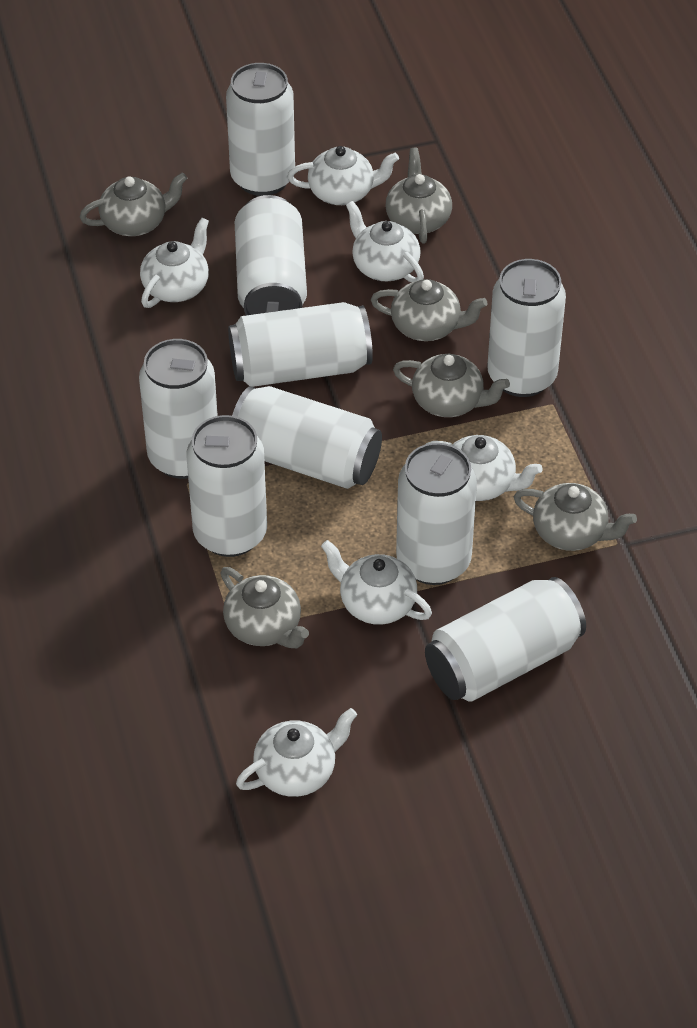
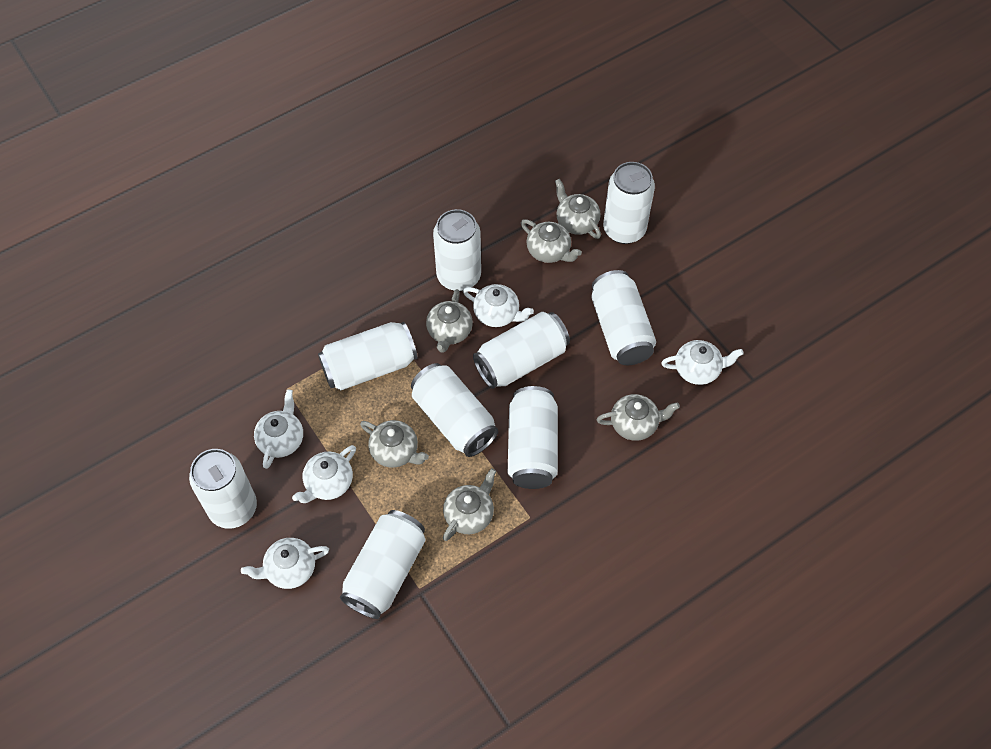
white teapot: [140,218,209,308] [236,708,357,797] [287,146,399,205] [321,540,432,625] [346,201,424,283] [426,435,543,501] = 6 -> [241,538,329,589] [254,389,303,469] [292,445,356,503] [463,284,534,327] [661,340,744,385] = 5

